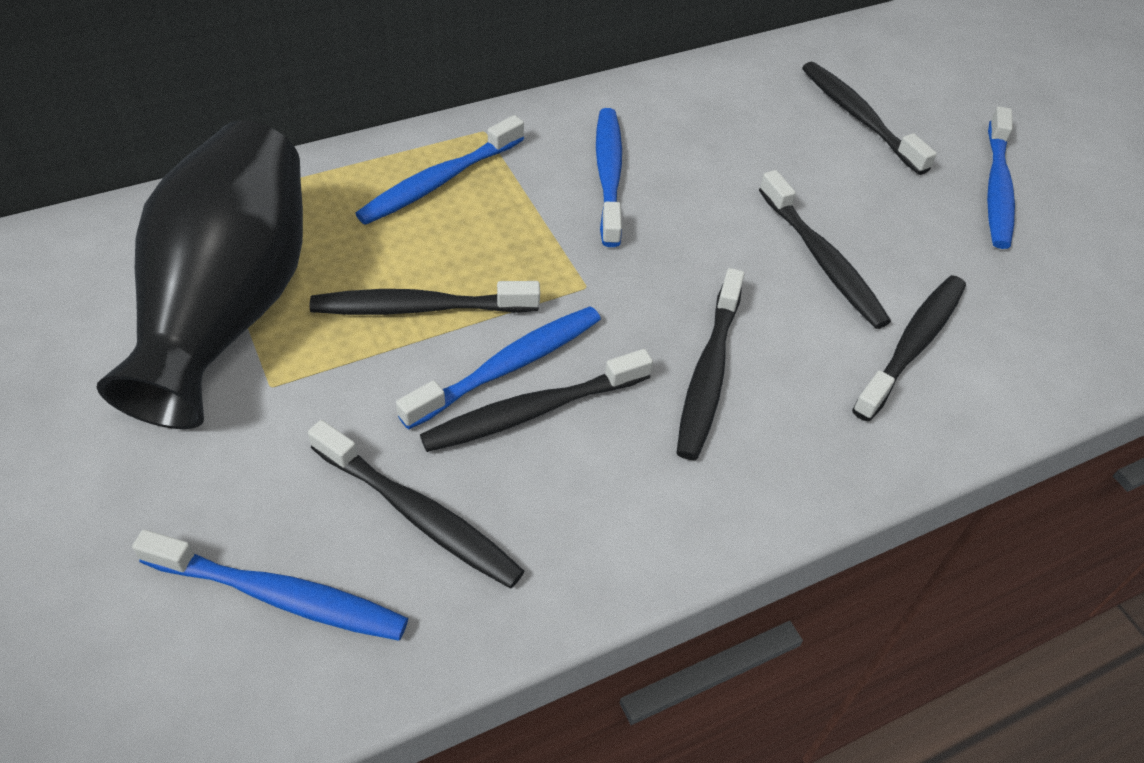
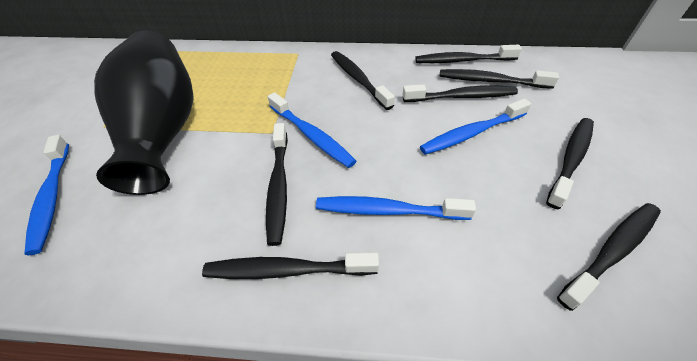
black toothbrush: [308,420,524,588] [310,281,540,315] [420,349,653,452] [677,268,745,460] [759,170,891,329] [802,62,937,175] [852,275,966,421] = 7 -> [202,252,379,279] [266,123,288,246] [331,51,395,110] [402,84,518,102] [415,45,522,63] [440,69,559,89] [546,118,594,209] [557,203,661,311] = 8
blue toothbrush: [132,530,408,641] [355,115,524,225] [396,307,601,430] [596,108,622,247] [987,106,1015,249] = 5 -> [25,135,69,255] [268,92,356,168] [316,196,476,220] [420,99,531,155] = 4

